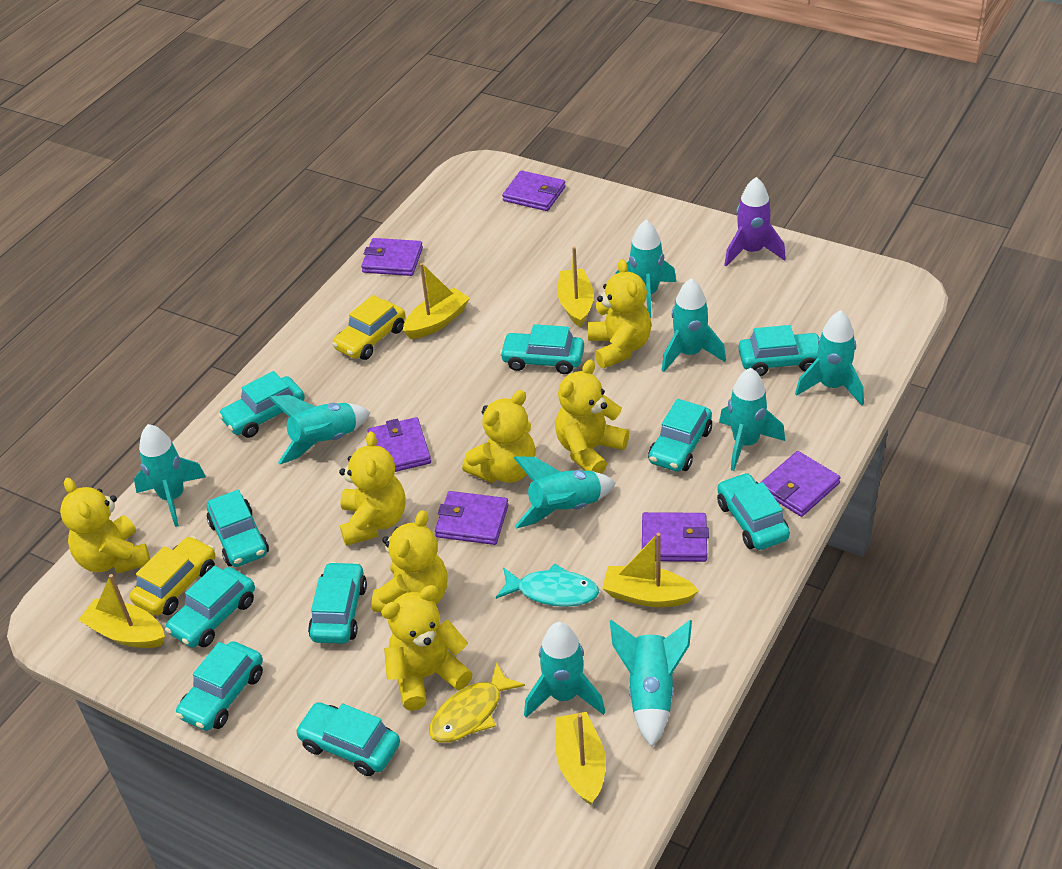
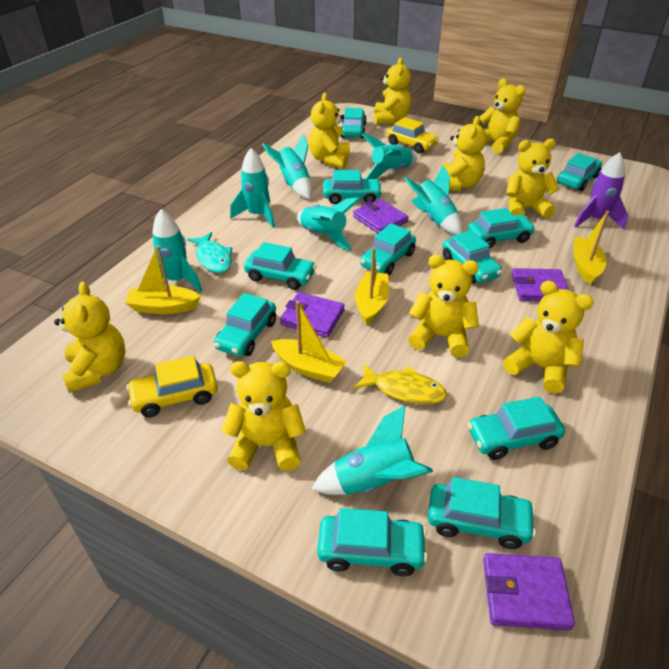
purple wallet: [361,238,423,276] [368,417,431,472] [435,491,509,545] [502,170,565,211] [642,512,709,562] [760,451,841,517] = 6 -> [280,292,345,338] [353,199,408,233] [483,553,575,630] [512,268,569,301] = 4
turquoise car: [165,566,255,648] [176,641,263,731] [207,490,269,567] [218,371,305,438] [295,702,400,776] [308,561,367,644] [500,324,584,374] [648,399,712,472] [717,473,790,550] [738,325,820,376] = 10 -> [214,293,276,356] [244,242,316,290] [317,508,428,576] [323,170,383,204] [341,108,367,139] [360,223,416,276] [428,477,536,549] [443,230,503,284] [468,208,536,249] [468,397,565,460] [557,153,602,191] = 11
turquoise rocket: [134,424,206,527] [269,395,371,464] [514,456,616,529] [524,622,605,718] [610,620,692,747] [616,220,676,318] [662,278,726,372] [719,368,785,471] [795,310,864,406] = 9 -> [152,209,202,292] [230,148,275,228] [262,134,312,199] [297,197,360,251] [311,405,433,495] [362,133,417,179] [404,165,462,235] = 7
yellow boat: [78,574,165,648] [403,263,470,339] [556,712,606,805] [557,246,594,327] [602,533,699,607] = 5 -> [125,245,201,314] [271,301,347,383] [355,247,389,325] [573,211,610,285] = 4
yellow teddy bear: [60,478,150,574] [339,431,406,546] [372,510,448,612] [381,585,473,711] [462,390,536,483] [555,359,629,474] [588,259,651,368] = 7 -> [54,281,126,393] [221,361,306,471] [309,93,350,168] [374,58,411,125] [408,255,479,358] [444,116,487,191] [480,78,525,154] [503,281,594,394] [506,139,559,218] = 9

